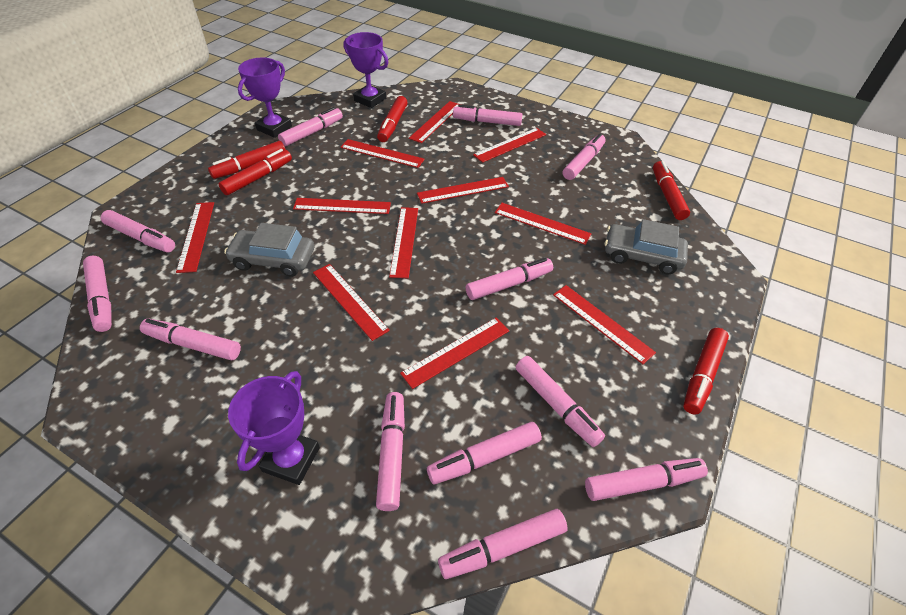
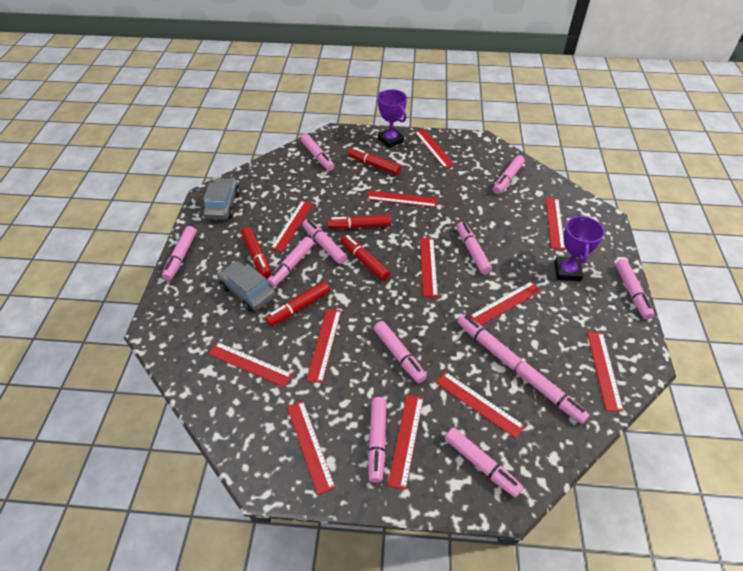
purple trophy: [228,371,320,485] [238,58,292,138] [344,32,388,108] = 3 -> [378,89,407,148] [554,215,604,281] = 2
red ruler: [176,202,214,273] [293,198,391,214] [313,264,390,341] [341,139,425,168] [389,207,418,278] [400,317,509,389] [409,101,461,143] [417,177,509,204] [473,128,546,163] [495,203,591,245] [553,285,656,364] = 11 -> [208,342,293,387] [270,200,313,252] [287,401,336,495] [306,309,341,383] [367,191,438,207] [387,394,423,490] [415,129,455,168] [420,238,438,297] [436,372,525,438] [470,281,542,325] [546,198,565,250] [587,332,624,412] = 12

